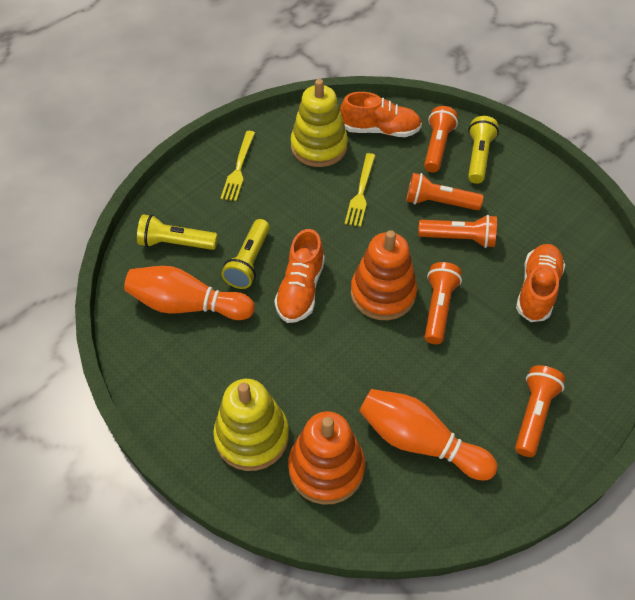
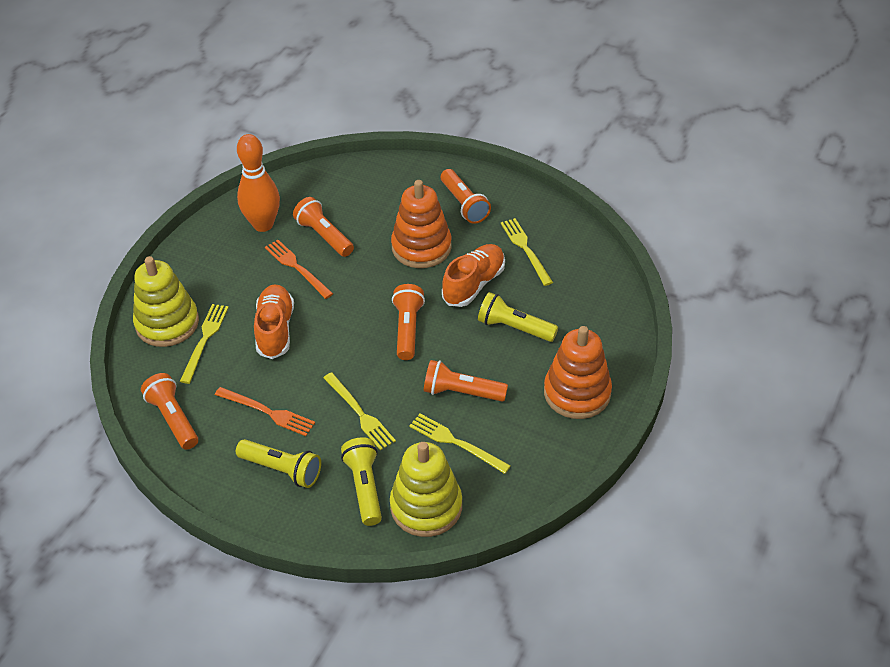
orange bowling pin: [124,266,255,320] [359,389,497,480] = 2 -> [237,134,280,232] = 1
orange fork: none = 0 -> [215,387,315,436] [265,240,333,299] = 2
orange shoe: [274,229,325,323] [340,92,422,137] [516,244,565,322] = 3 -> [254,284,294,359] [442,244,505,307] = 2
yellow fork: [221,131,255,201] [345,153,376,227] = 2 -> [180,304,229,384] [323,372,396,451] [409,414,511,474] [501,218,553,286] = 4

